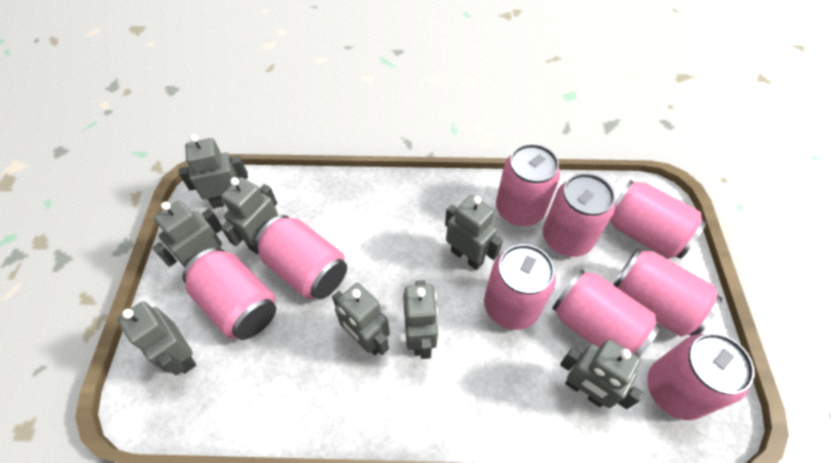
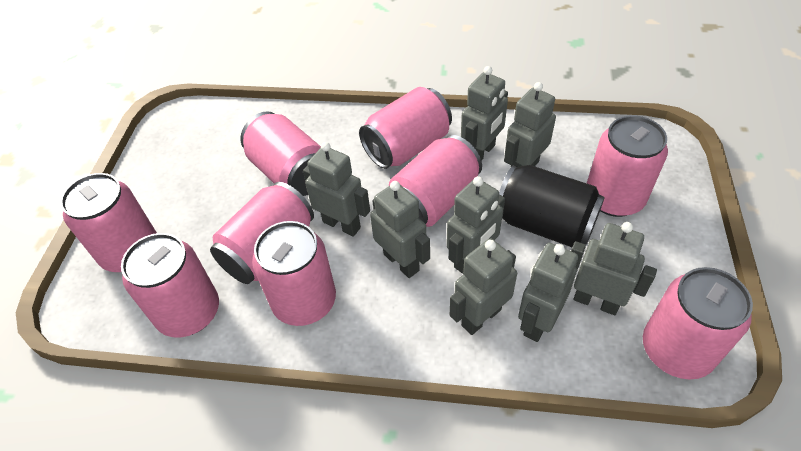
black can: none = 0 -> [499,165,605,247] = 1

